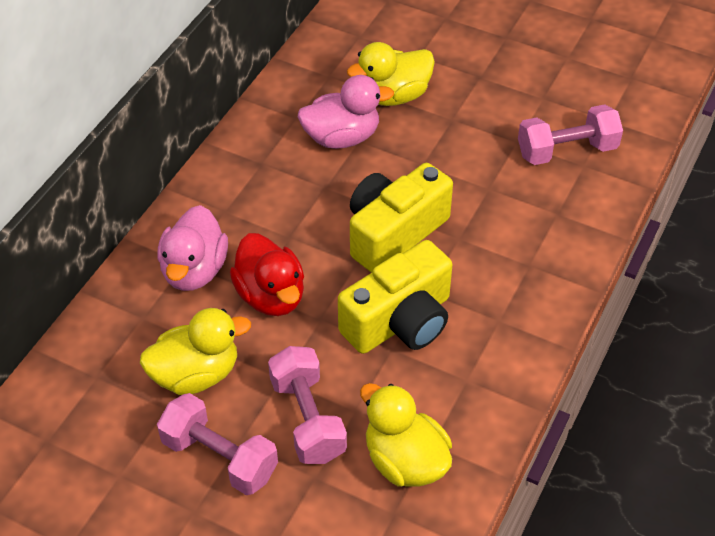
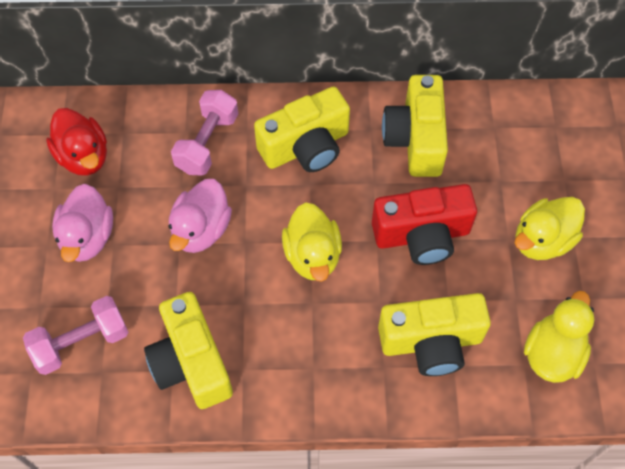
pink dumbbell: [157,393,278,495] [268,346,347,464] [518,104,623,165] = 3 -> [23,296,128,375] [171,90,238,176] = 2
red camera: none = 0 -> [372,184,477,265] = 1
yellow camera: [338,240,452,354] [350,163,453,273] = 2 -> [144,292,233,409] [254,87,350,172] [378,293,491,376] [382,75,448,177] = 4

